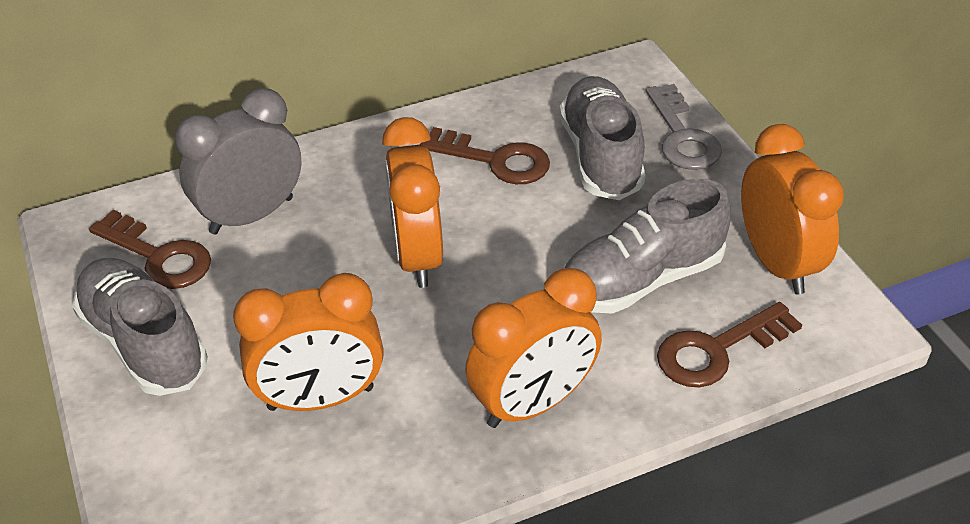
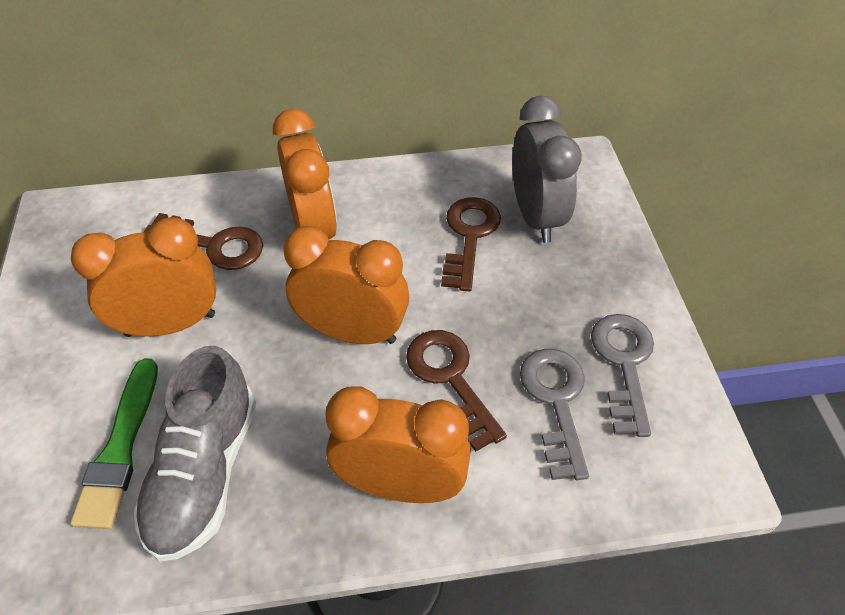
green brush: none = 0 -> [70,358,158,529] = 1
grey key: [646,84,722,170] = 1 -> [520,349,589,480] [591,314,654,437] = 2
grey shoe: [72,258,208,396] [560,76,645,200] [564,179,731,313] = 3 -> [134,346,256,562] = 1

